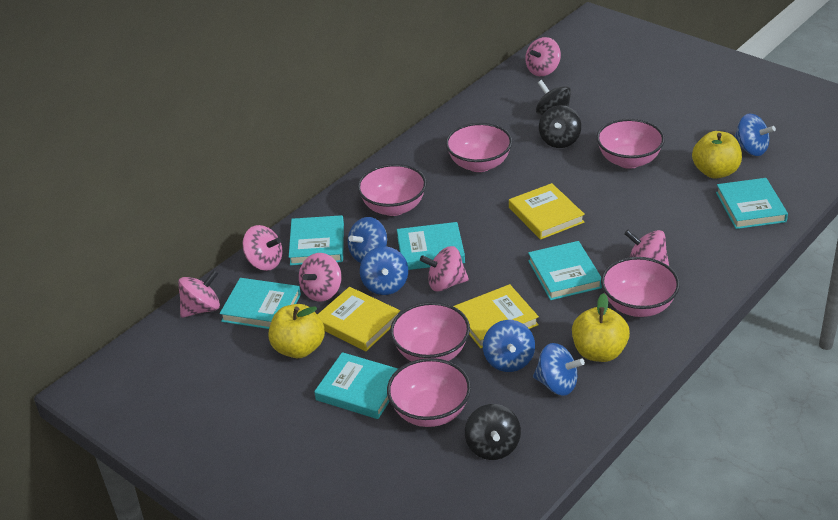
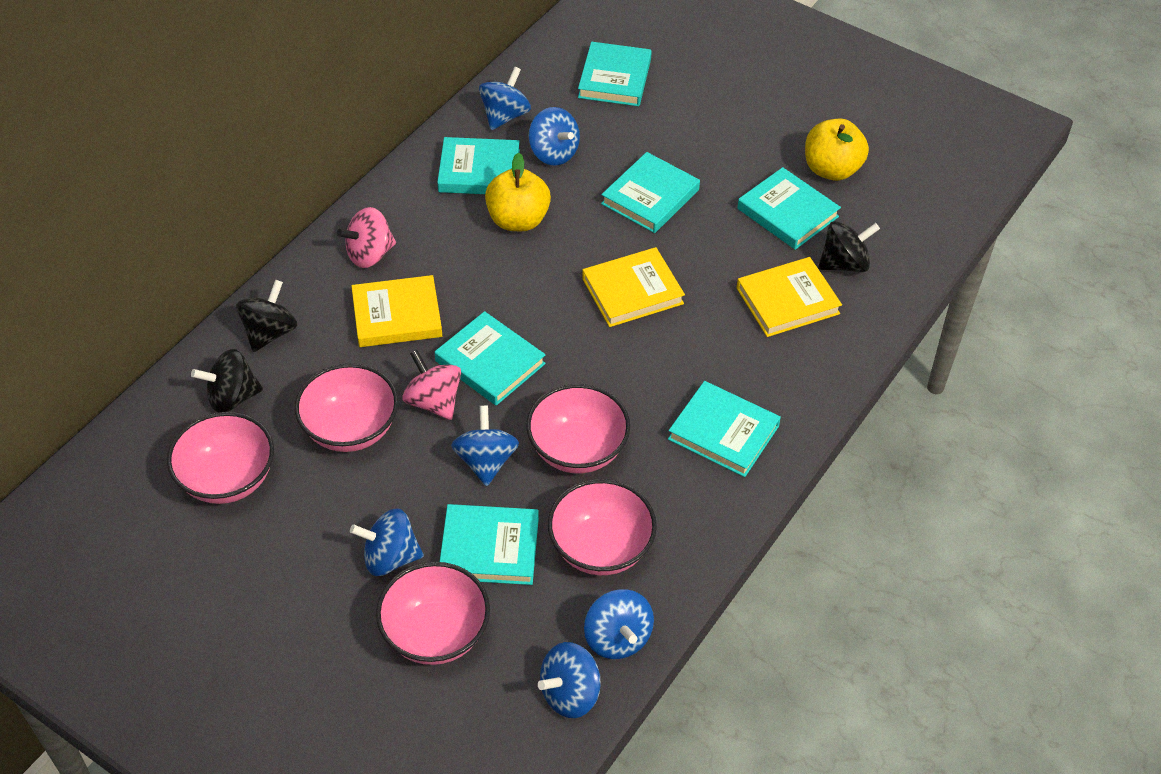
blue spinning top: [348,217,387,263] [360,246,408,295] [483,320,535,372] [533,343,585,395] [734,113,776,156] = 5 -> [350,508,424,576] [451,405,519,486] [479,67,531,130] [529,107,580,166] [538,642,601,718] [584,589,654,659] = 6
pink bowl: [357,164,427,216] [387,358,471,427] [390,302,470,362] [445,123,512,172] [596,119,665,169] [601,257,680,317] = 6 -> [167,412,274,504] [295,363,398,452] [376,562,490,665] [526,384,630,474] [548,479,657,575] = 5
pink spinning top: [178,270,220,318] [242,225,282,271] [299,253,342,301] [420,246,469,291] [525,37,561,76] [624,230,669,266] = 6 -> [337,207,396,268] [402,350,461,420] = 2
turquoise book: [220,278,301,329] [289,215,344,265] [314,352,398,419] [397,222,465,270] [528,241,602,300] [716,178,788,229] = 6 -> [435,311,546,406] [437,137,520,194] [440,504,539,585] [578,42,652,106] [601,152,700,233] [668,381,781,477] [737,167,841,250] = 7
yellow apple: [268,304,325,358] [572,293,630,362] [692,131,742,179] = 3 -> [485,153,551,231] [805,119,869,181] = 2

